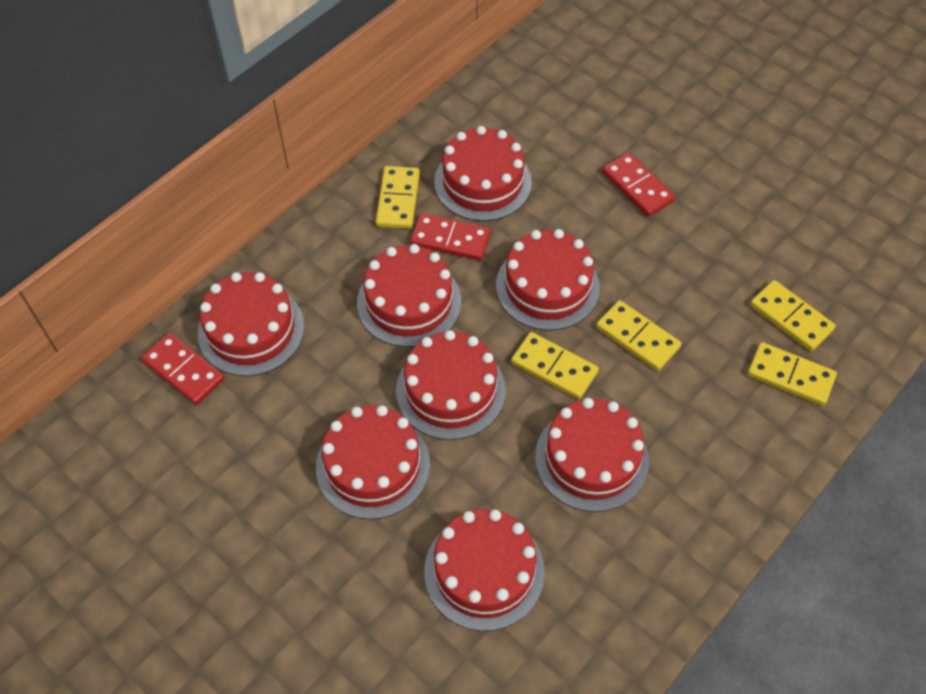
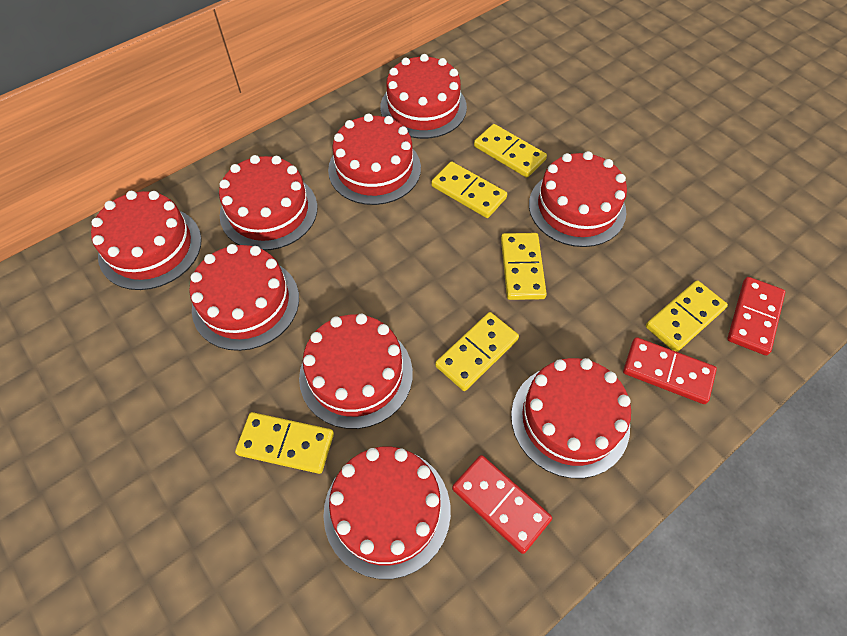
red cake: [198,272,304,376] [316,405,430,520] [357,244,461,347] [396,330,506,440] [424,509,545,631] [434,126,532,221] [496,229,600,331] [535,398,649,512] = 8 -> [91,191,202,290] [189,244,299,351] [219,155,317,250] [299,314,413,429] [323,447,451,579] [328,113,421,205] [380,54,467,139] [511,358,631,478] [529,151,627,247] = 9
yellow domino: [376,166,420,229] [511,332,599,399] [596,300,681,371] [747,342,837,406] [750,280,836,351] = 5 -> [235,412,334,474] [431,162,507,218] [435,312,519,391] [474,124,547,178] [501,233,547,300] [646,280,728,352] = 6

